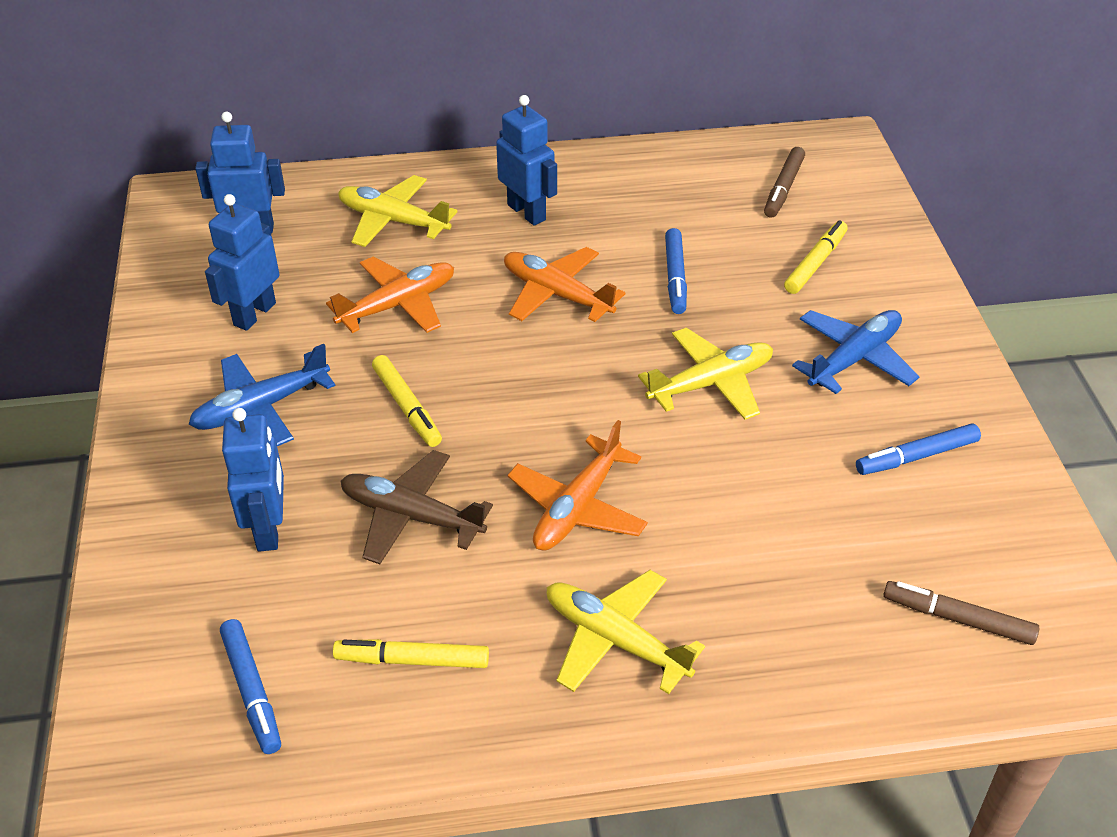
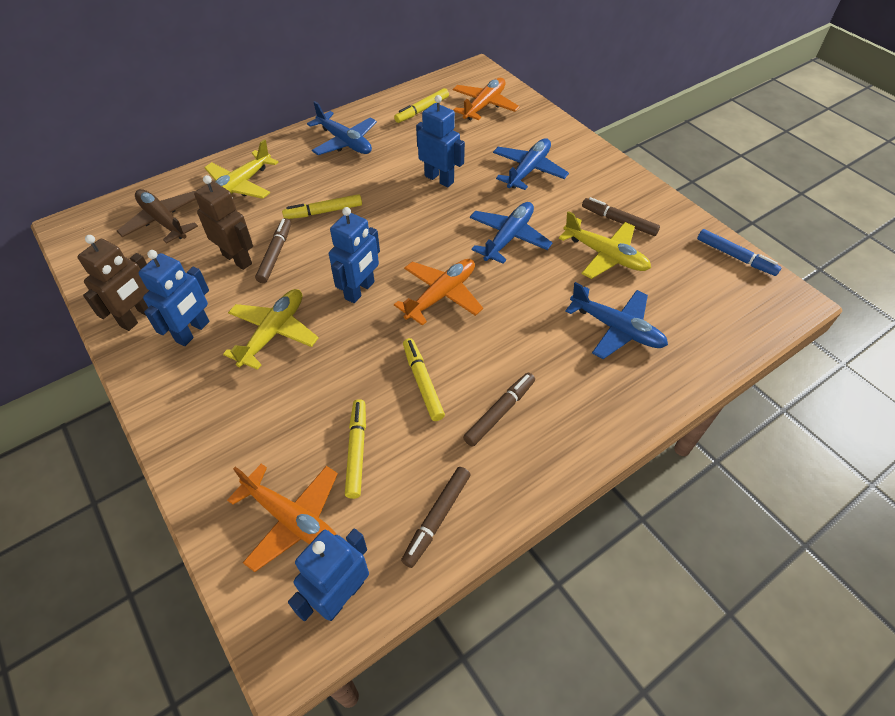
blue marker: [220,619,281,754] [665,228,687,314] [856,423,981,475] = 3 -> [697,229,782,276] = 1
blue plane: [189,344,336,446] [792,310,920,394] = 2 -> [307,101,377,155] [470,202,553,264] [493,138,569,190] [565,282,668,359] = 4
brown marker: [764,147,805,218] [883,581,1040,645] = 2 -> [255,218,291,283] [401,467,471,568] [463,373,535,447] [582,197,660,236] = 4
brown robot: none = 0 -> [77,235,149,331] [194,175,253,270] = 2
yellow marker: [333,639,489,668] [372,355,442,447] [784,220,848,294] = 3 -> [282,194,362,219] [345,399,366,499] [394,88,449,123] [403,338,445,421] = 4

